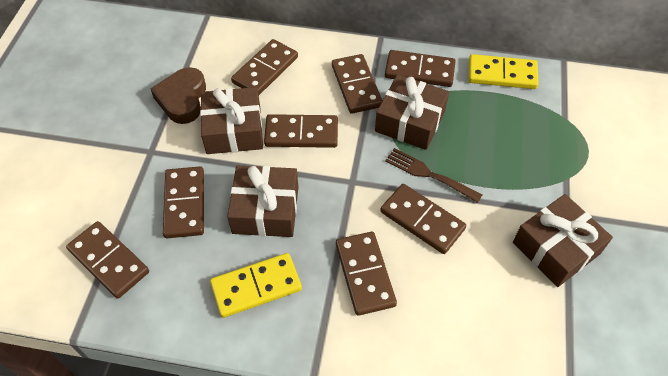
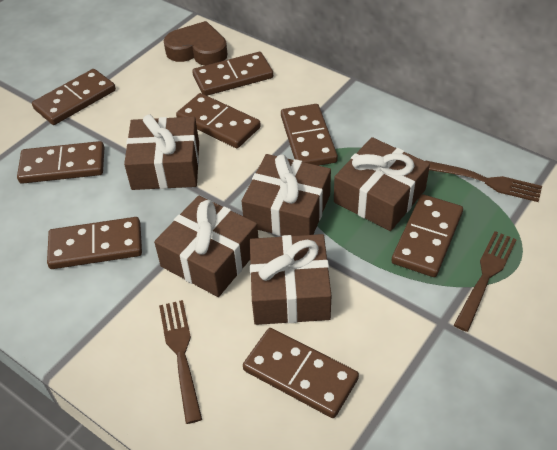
brown fork: [385,148,482,203] = 1 -> [159,300,202,424] [425,160,542,202] [454,231,517,332] = 3
brown gift: [200,87,263,154] [227,166,298,237] [375,74,449,150] [513,194,613,287] = 4 -> [124,114,199,190] [154,195,258,297] [242,154,331,236] [250,234,331,325] [334,137,430,231] = 5
yellow domino: [210,253,302,318] [468,54,539,89] = 2 -> none = 0

